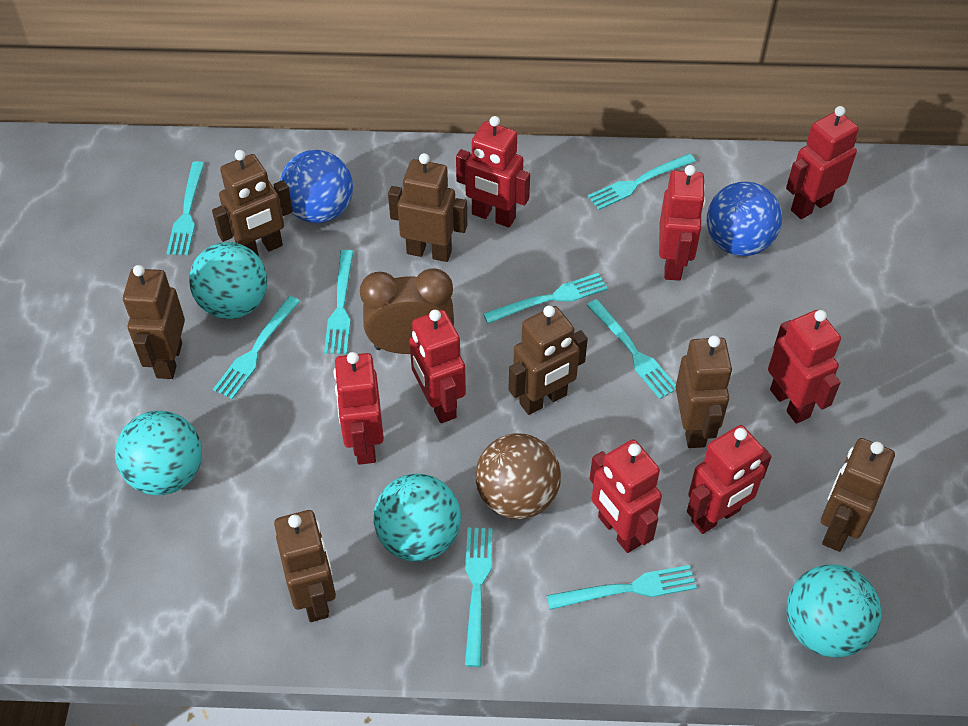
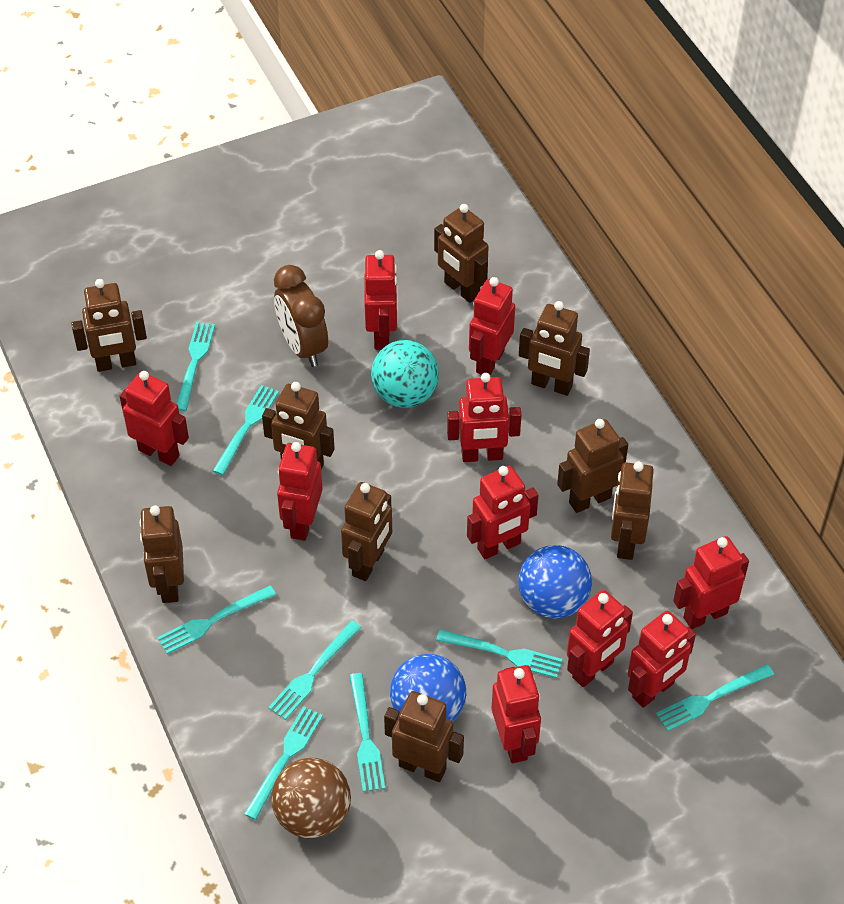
brown robot: [123,265,185,379] [212,150,293,256] [274,510,336,622] [388,153,467,262] [508,305,588,415] [676,335,732,448] [821,438,895,552] = 7 -> [71,279,147,372] [140,505,184,603] [262,382,335,469] [341,482,392,581] [384,691,464,782] [434,204,489,303] [519,301,590,396] [557,419,628,513] [611,462,654,560] = 9
red robot: [333,352,384,465] [409,310,466,423] [456,116,530,228] [589,439,662,553] [659,165,706,281] [687,425,772,534] [768,310,841,424] [786,106,859,219] = 8 -> [120,371,189,466] [277,442,323,541] [364,250,398,350] [447,373,522,462] [467,466,539,559] [469,277,515,375] [492,665,541,763] [567,590,633,687] [628,611,696,708] [673,536,749,629] = 10
turquoise ball: [115,411,202,495] [189,242,267,319] [374,474,461,562] [787,564,882,658] = 4 -> [371,340,439,408] = 1

